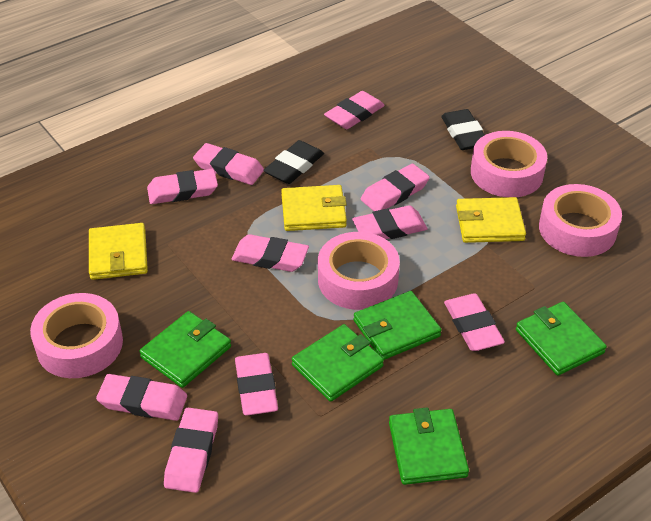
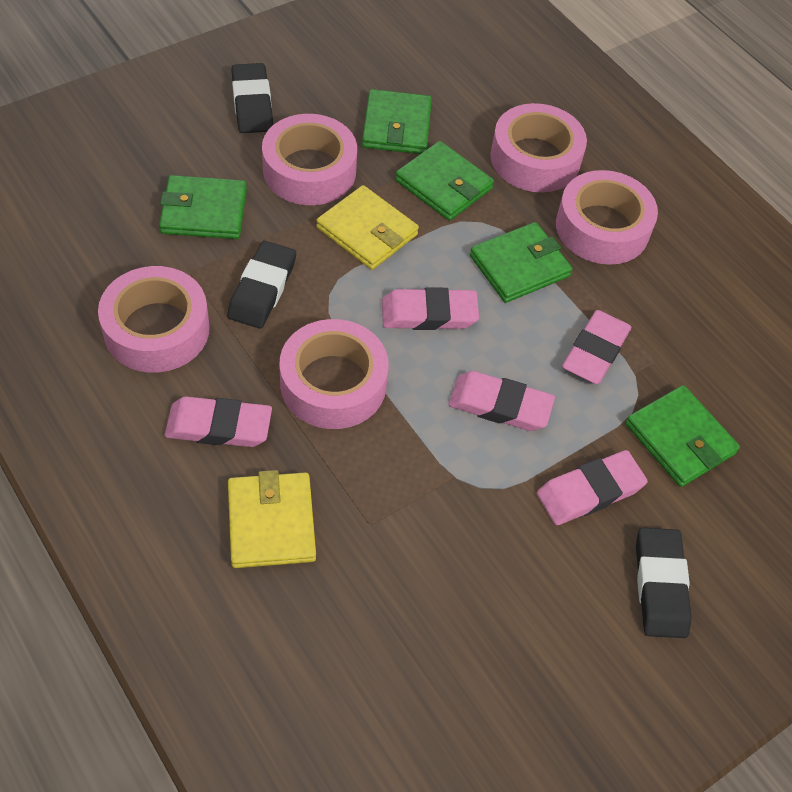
black eraser: [263,140,324,184] [441,109,485,150] = 2 -> [227,241,296,329] [231,63,273,133] [636,528,692,638] = 3
pink eraser: [96,374,187,421] [147,169,218,204] [164,408,218,493] [193,143,264,185] [232,234,309,272] [235,353,278,416] [324,91,385,129] [352,205,428,239] [361,164,430,211] [444,293,505,351] = 10 -> [165,396,272,447] [382,287,479,330] [448,371,555,431] [537,450,648,525] [562,310,631,384] = 5
pink tape: [30,293,123,378] [318,232,400,310] [471,131,547,197] [539,184,622,257] = 4 -> [98,266,210,373] [262,114,357,205] [280,319,389,429] [491,103,587,192] [556,170,658,265] = 5
yellow wallet: [89,223,148,280] [281,185,347,231] [456,197,526,243] = 3 -> [228,470,316,568] [316,185,419,270] = 2

